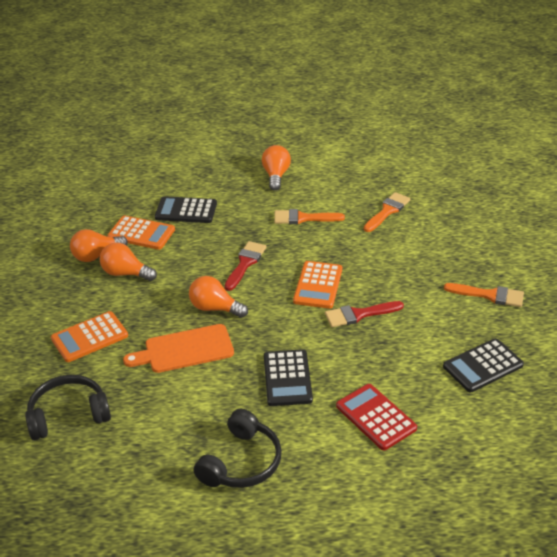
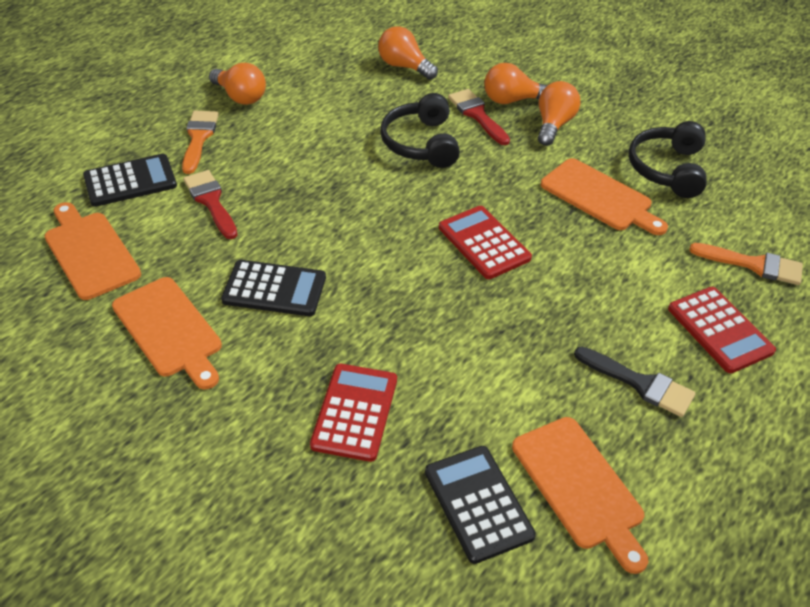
black brush: none = 0 -> [574,346,696,417] = 1
orange brush: [274,209,345,224] [364,192,410,232] [444,283,524,307] = 3 -> [182,111,219,174] [689,243,803,285] = 2
orange calculator: [51,311,128,362] [108,215,175,250] [293,261,342,309] = 3 -> none = 0
orange cutting board: [123,324,234,373] = 1 -> [44,202,141,300] [112,277,222,389] [512,417,648,574] [541,158,668,235] = 4
red calculator: [336,384,417,451] = 1 -> [310,364,397,462] [439,206,532,279] [668,287,776,373] = 3

